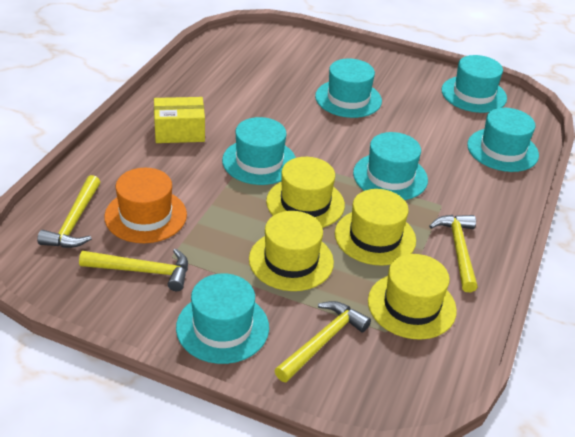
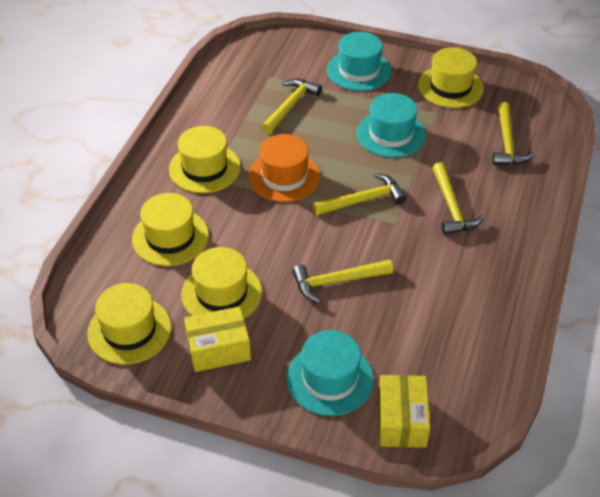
turquoise hat: [176,273,269,364] [222,117,296,185] [315,59,382,118] [353,132,428,200] [442,55,507,113] [467,108,539,172] = 6 -> [287,330,373,416] [327,32,391,91] [357,93,426,158] = 3
yellow box: [154,97,205,143] = 1 -> [184,306,251,372] [378,375,430,448] = 2
yellow hammer: [37,175,100,248] [79,248,188,291] [274,301,371,382] [429,215,478,292] = 4 -> [261,79,322,134] [292,259,393,303] [313,173,407,216] [432,162,484,235] [492,102,534,165] = 5
yellow hat: [249,211,334,291] [266,157,345,228] [335,189,416,265] [368,254,457,340] = 4 -> [87,283,171,365] [132,193,209,266] [169,126,241,193] [181,247,262,319] [418,47,484,108] = 5

